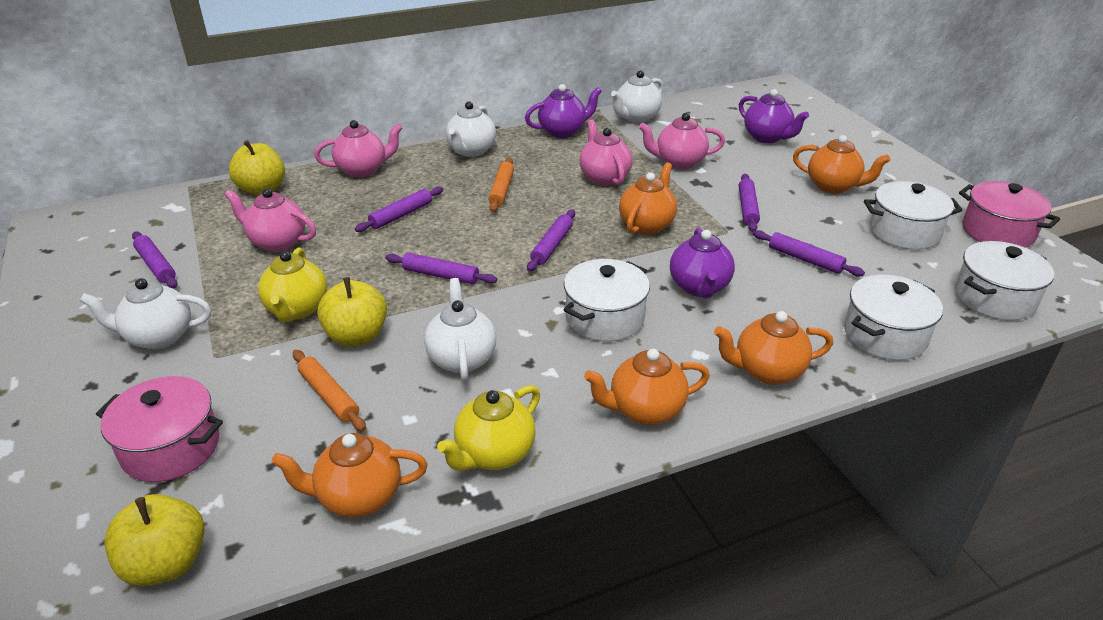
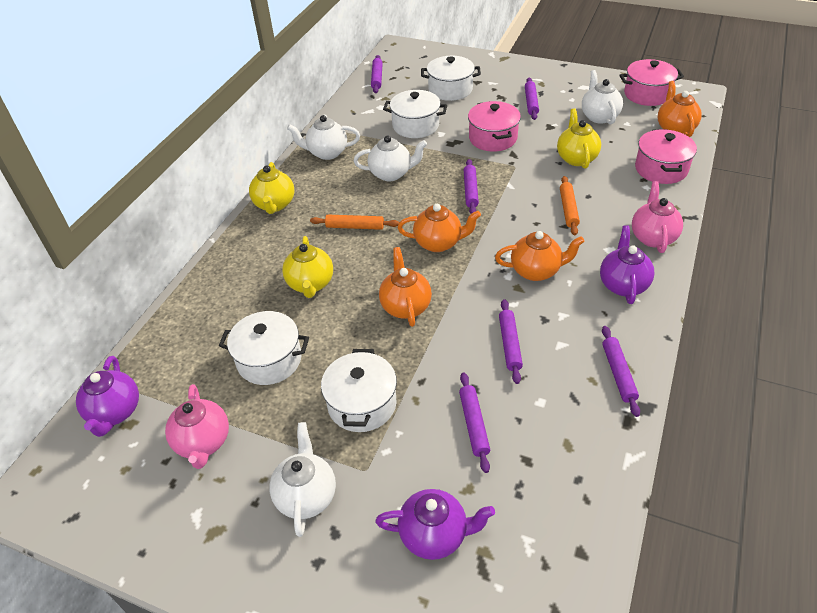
orange teapot: [271,433,428,518] [584,349,710,425] [619,163,677,234] [714,311,833,385] [793,135,890,194] = 5 -> [379,247,432,327] [398,204,481,252] [495,231,585,281] [658,81,702,137] = 4
pink pot: [96,376,223,482] [959,181,1060,248] = 2 -> [468,101,521,151] [619,59,684,106] [635,129,697,184] = 3
pink teapot: [224,188,316,252] [314,120,402,177] [580,119,633,186] [639,113,725,169] = 4 -> [165,384,229,469] [632,181,683,253] = 2
yellow apple: [104,494,205,586] [229,140,285,195] [317,277,387,346] = 3 -> none = 0
yellow teapot: [258,247,327,322] [437,385,540,471] = 2 -> [249,162,295,214] [282,236,333,298] [557,108,601,169] = 3

